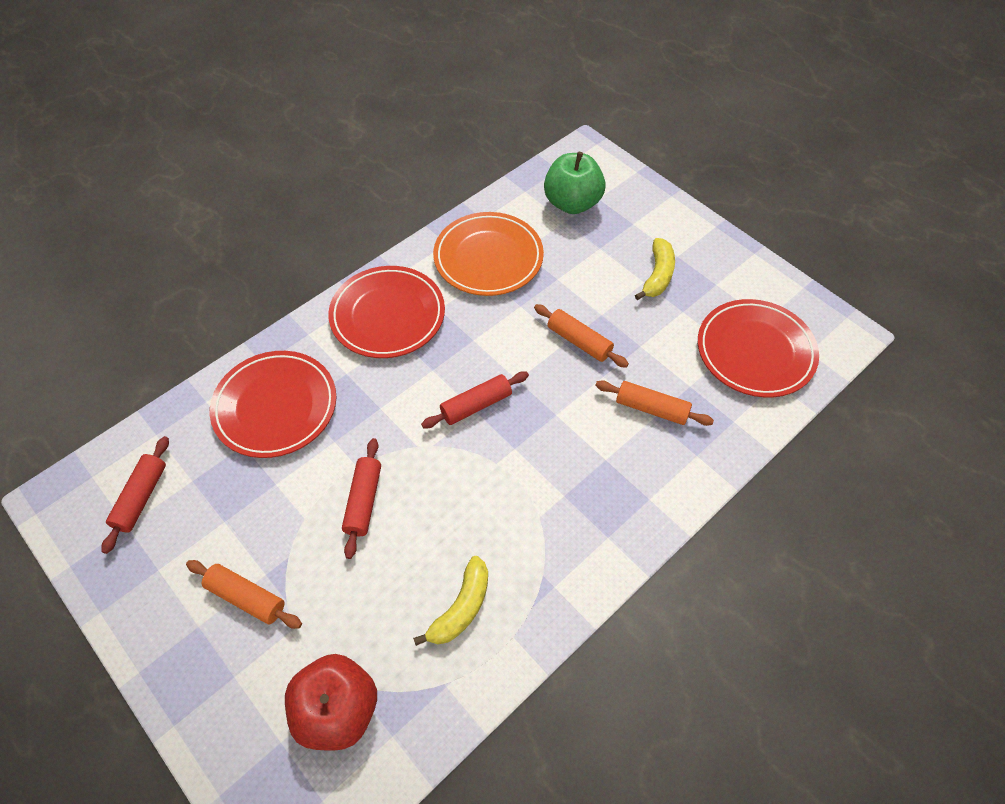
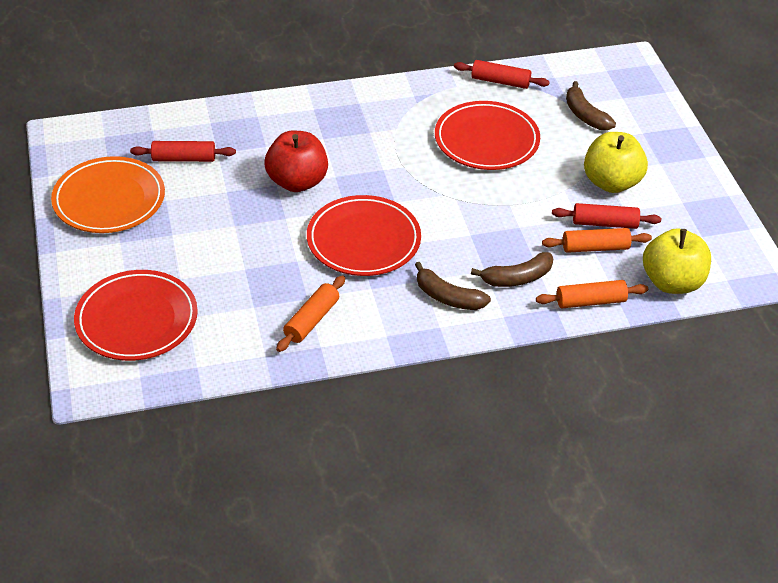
brown banana: none = 0 -> [415,262,491,310] [471,252,553,287] [566,81,616,130] = 3
green apple: [544,152,606,214] = 1 -> none = 0
yellow apple: none = 0 -> [584,132,648,193] [643,228,711,294] = 2
yellow banana: [413,556,488,646] [635,238,675,300] = 2 -> none = 0

